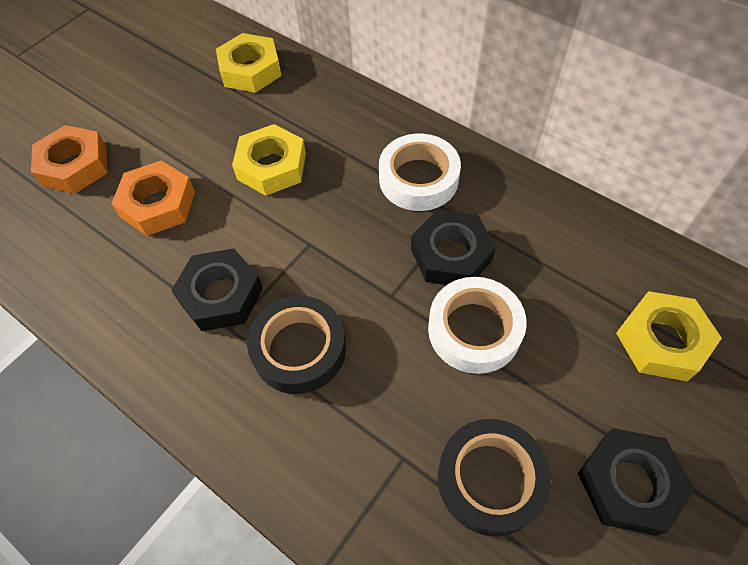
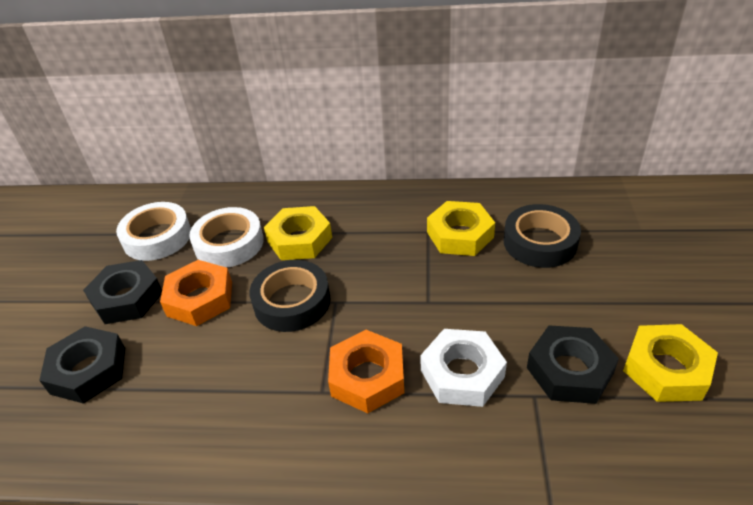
white nut: none = 0 -> [420,329,507,407] = 1

